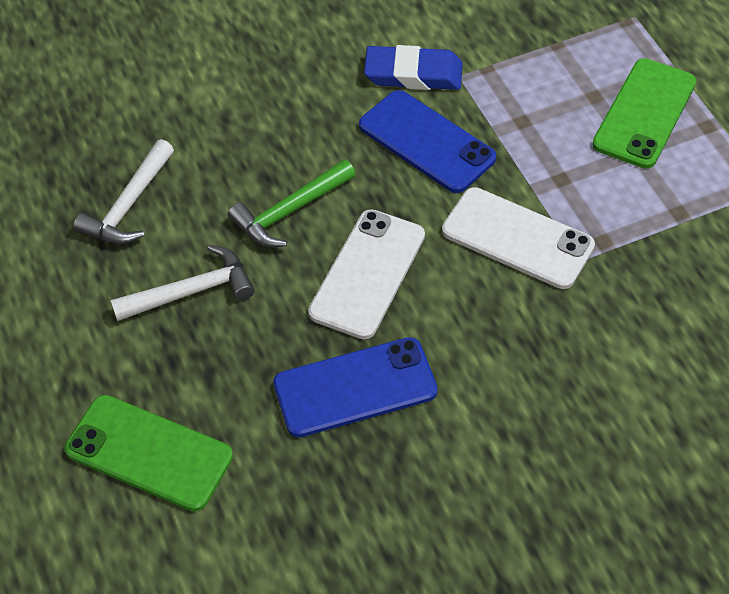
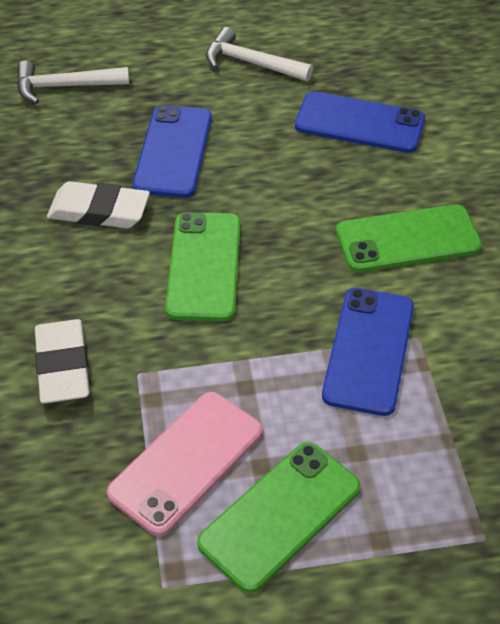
blue eraser: [364,45,463,90] = 1 -> none = 0
blue phone: [273,337,438,437] [359,90,496,193] = 2 -> [133,105,212,198] [295,91,425,153] [322,288,414,416] = 3
green hammer: [228,159,355,247] = 1 -> none = 0
green phone: [65,395,233,511] [592,58,696,169] = 2 -> [165,212,241,321] [197,442,361,593] [336,204,482,272] = 3
pink phone: none = 0 -> [107,392,262,536] = 1
white eraser: none = 0 -> [35,319,90,404] [47,181,150,228] = 2
white phone: [308,209,425,339] [442,187,595,289] = 2 -> none = 0

